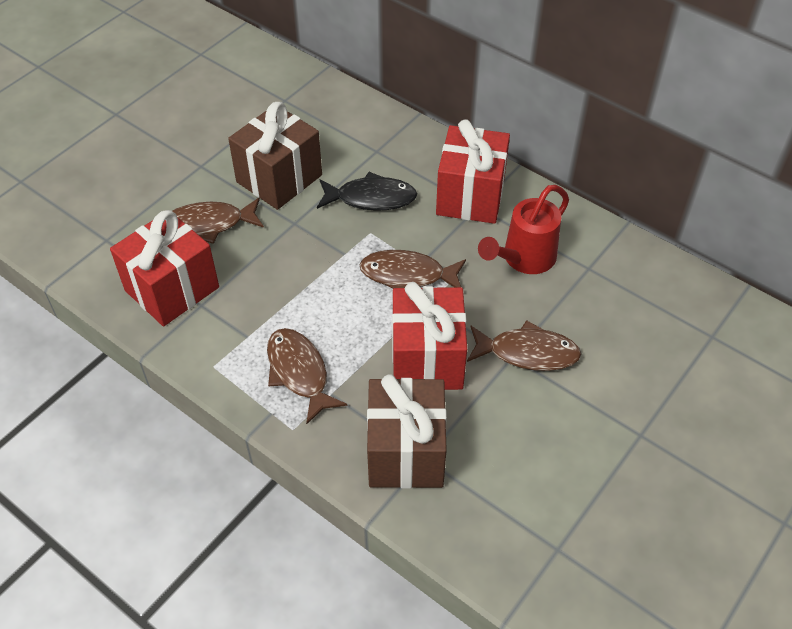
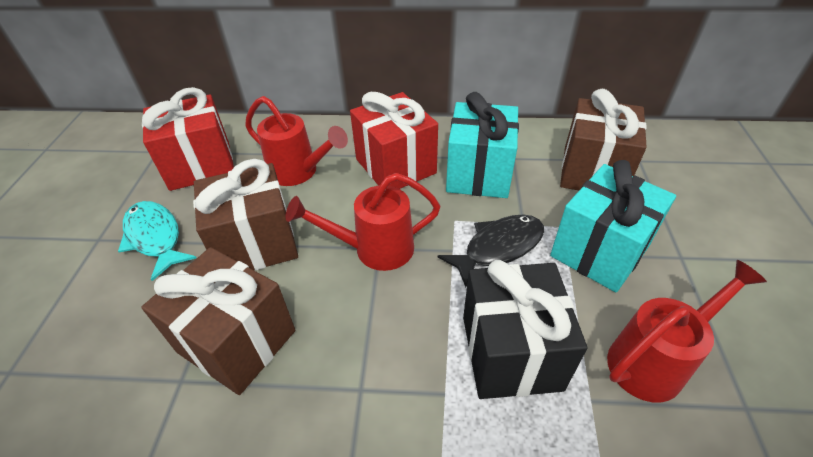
black gift: none = 0 -> [463,260,587,399] = 1
brown fish: [173,198,264,244] [267,328,347,424] [359,250,466,289] [467,320,581,371] = 4 -> none = 0
brown gift: [228,102,322,210] [367,374,447,489] = 2 -> [141,247,295,395] [193,159,298,270] [560,89,647,190] = 3
red gift: [110,210,219,326] [392,282,467,390] [436,119,510,224] = 3 -> [142,87,234,191] [350,92,438,189] = 2
red watering can: [478,185,569,274] = 1 -> [245,96,348,186] [286,173,441,271] [607,260,767,403] = 3
turquoise fish: none = 0 -> [118,201,197,281] = 1
turquoise gift: none = 0 -> [446,92,519,198] [550,160,676,292] = 2

